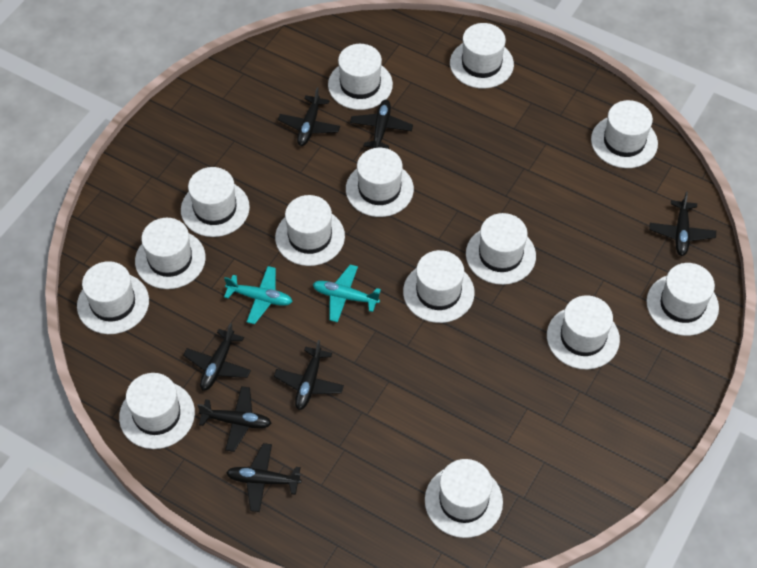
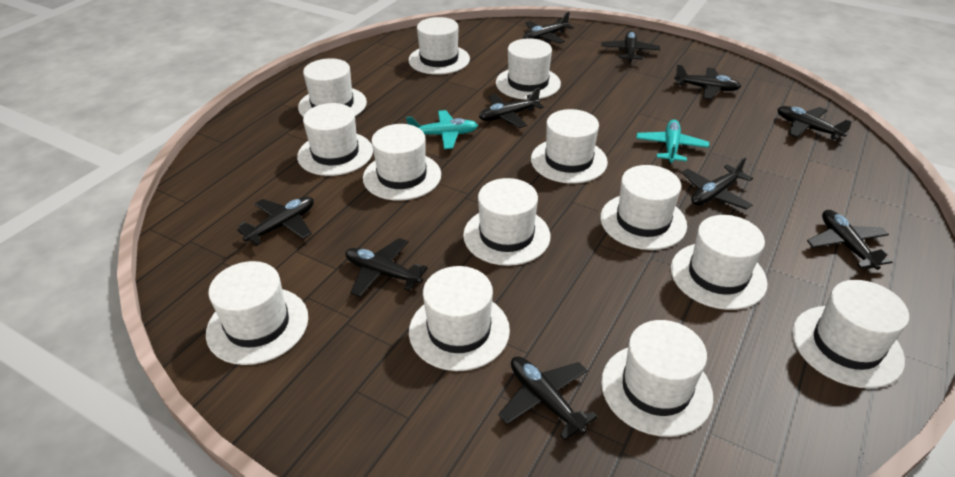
black plane: [183,323,251,390] [197,386,272,452] [226,443,301,512] [274,340,344,410] [278,87,340,146] [350,100,413,149] [649,192,716,256] = 7 -> [237,197,314,245] [345,238,428,297] [479,88,543,128] [498,357,598,441] [523,12,574,44] [601,31,660,63] [674,64,741,100] [682,157,753,210] [777,106,852,140] [807,210,892,270] = 10
white hat: [77,261,149,334] [119,373,195,449] [135,218,206,289] [181,167,250,237] [275,195,345,266] [328,44,393,110] [346,148,414,217] [403,250,475,323] [425,459,503,538] [450,23,514,89] [466,213,536,285] [547,295,620,369] [591,100,658,168] [647,263,719,336] = 14 -> [206,261,308,365] [297,103,373,176] [298,58,367,117] [363,124,441,201] [408,17,470,75] [409,266,510,371] [463,178,550,266] [496,38,561,100] [531,109,608,184] [600,165,687,250] [601,320,713,437] [671,215,768,310] [792,280,909,388] = 13

